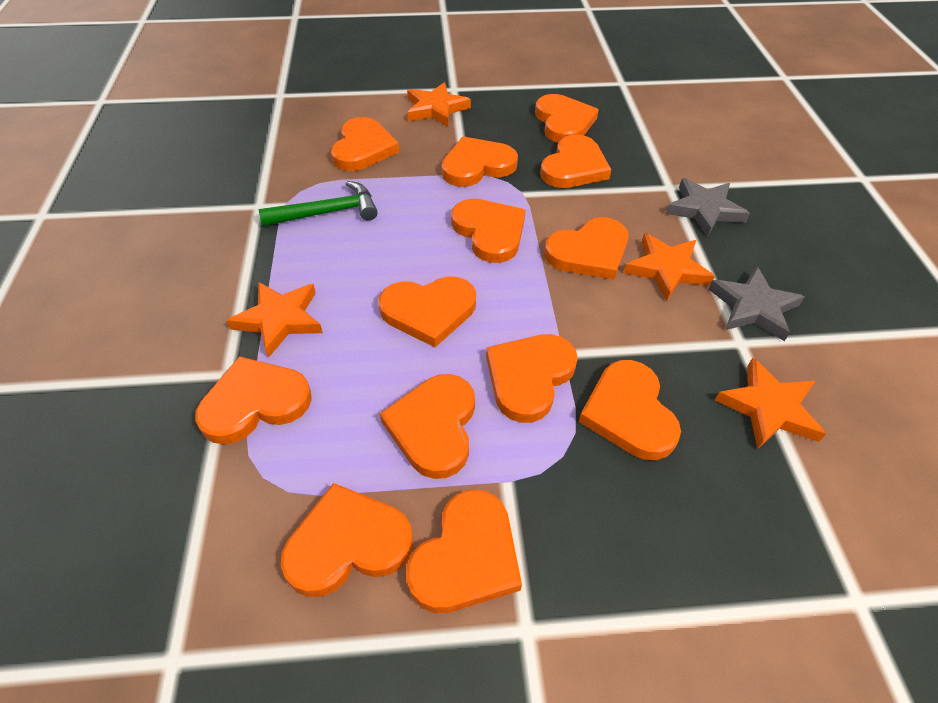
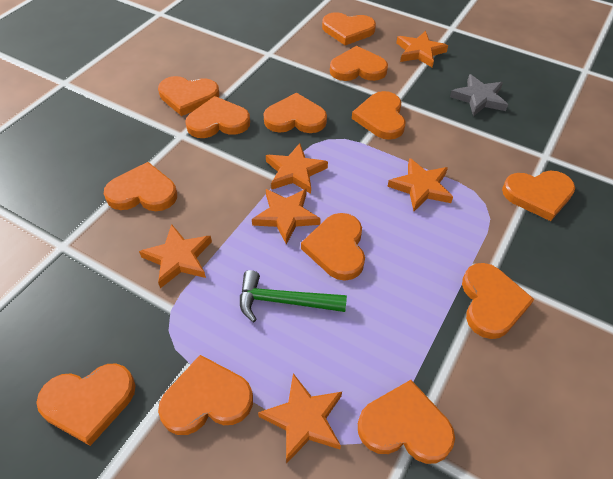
grey star: [666,178,750,237] [708,267,805,341] = 2 -> [450,74,508,116] = 1
orange star: [227,282,323,358] [407,82,471,127] [624,233,715,301] [715,358,826,449] = 4 -> [139,224,212,288] [252,189,321,245] [258,373,342,464] [266,143,328,194] [387,158,453,211] [396,31,448,67] = 6

